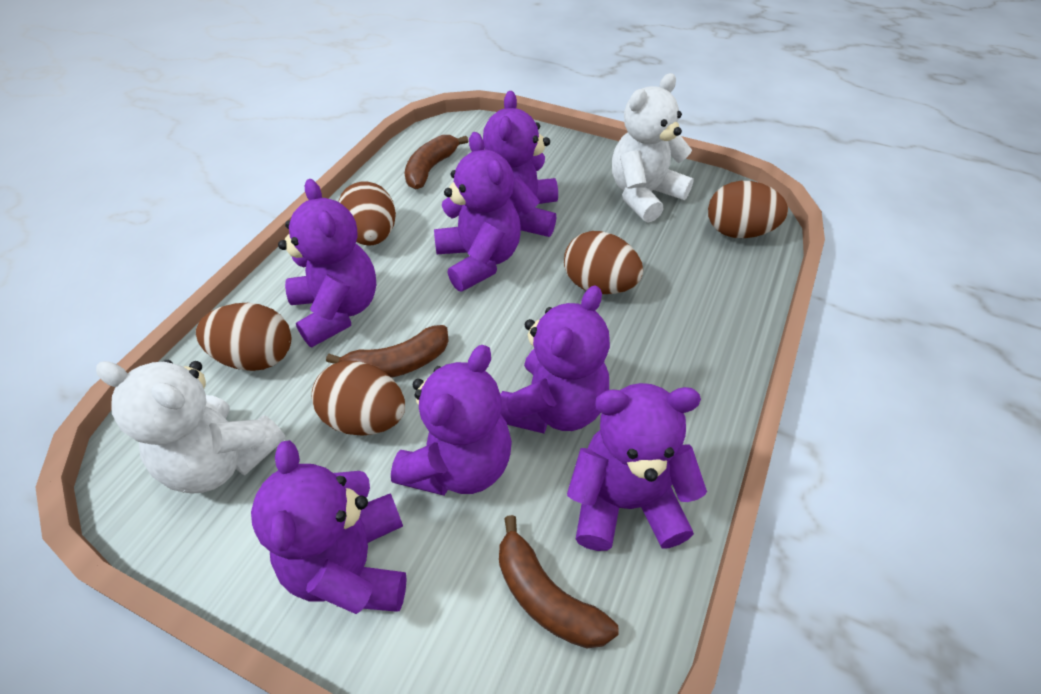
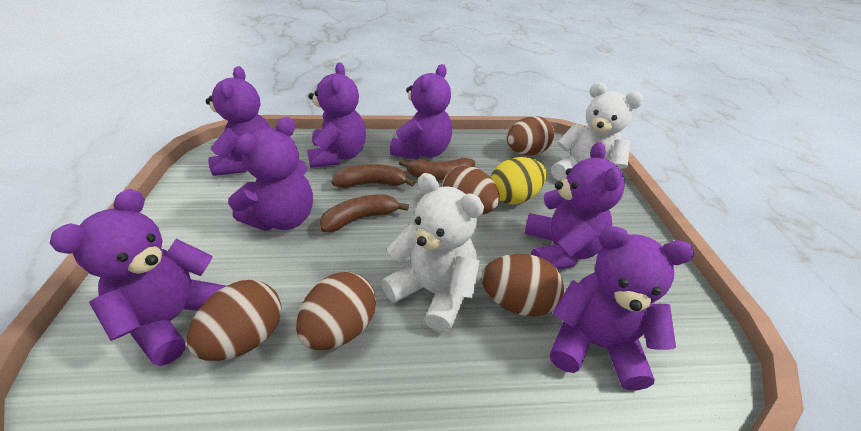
yellow egg: none = 0 -> [491,157,547,204] = 1

